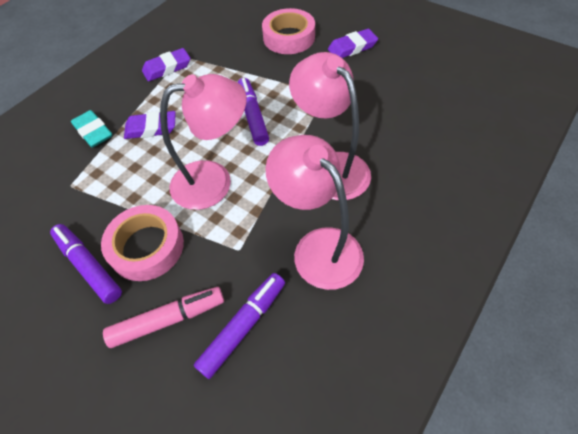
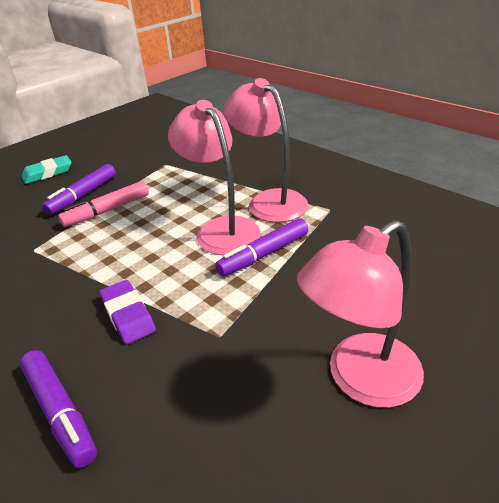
pink tape: [101,205,184,281] [262,8,315,54] = 2 -> none = 0
purple eraser: [124,111,176,139] [142,48,190,82] [328,29,378,58] = 3 -> [99,280,156,345] = 1

